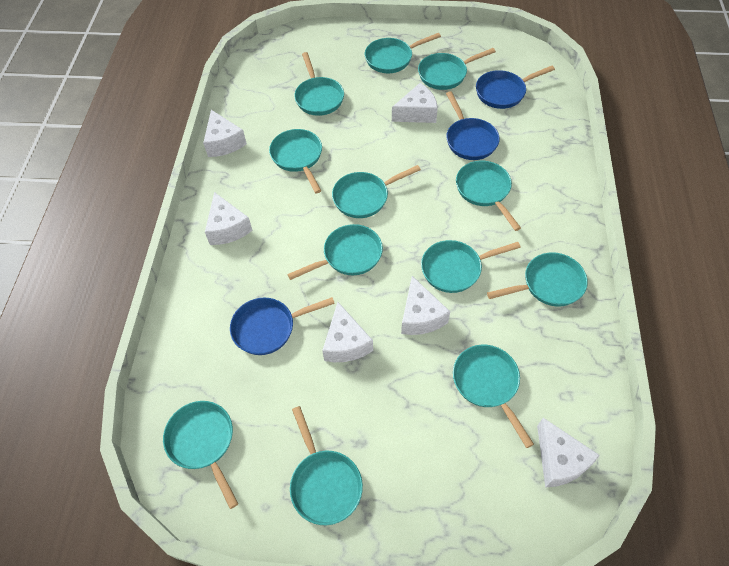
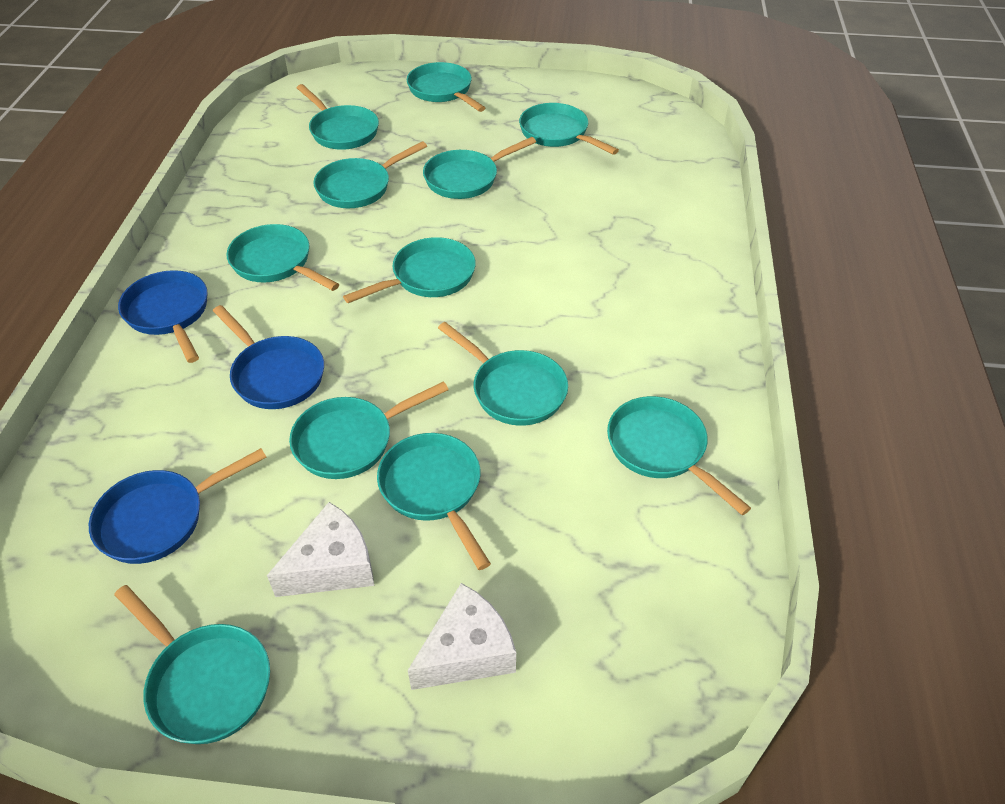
white cheese: [203,110,247,157] [205,192,253,245] [322,302,373,362] [392,83,438,123] [401,276,450,335] [537,418,600,488] = 6 -> [267,502,374,597] [408,583,516,690] = 2

